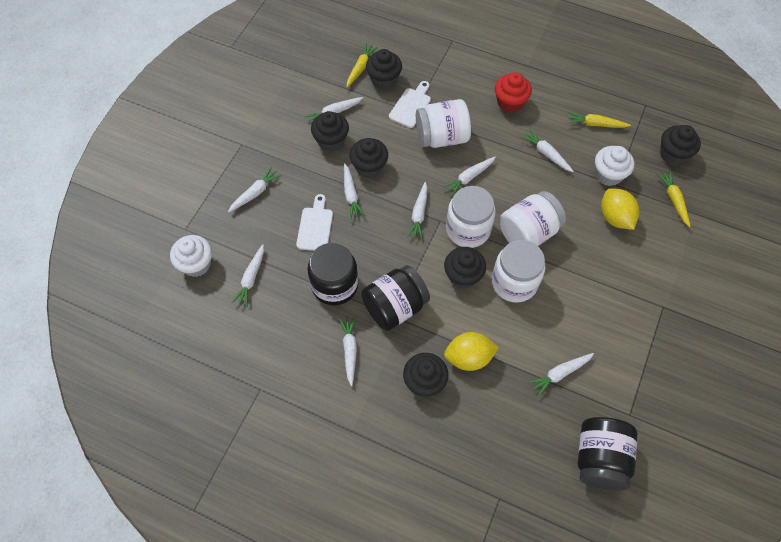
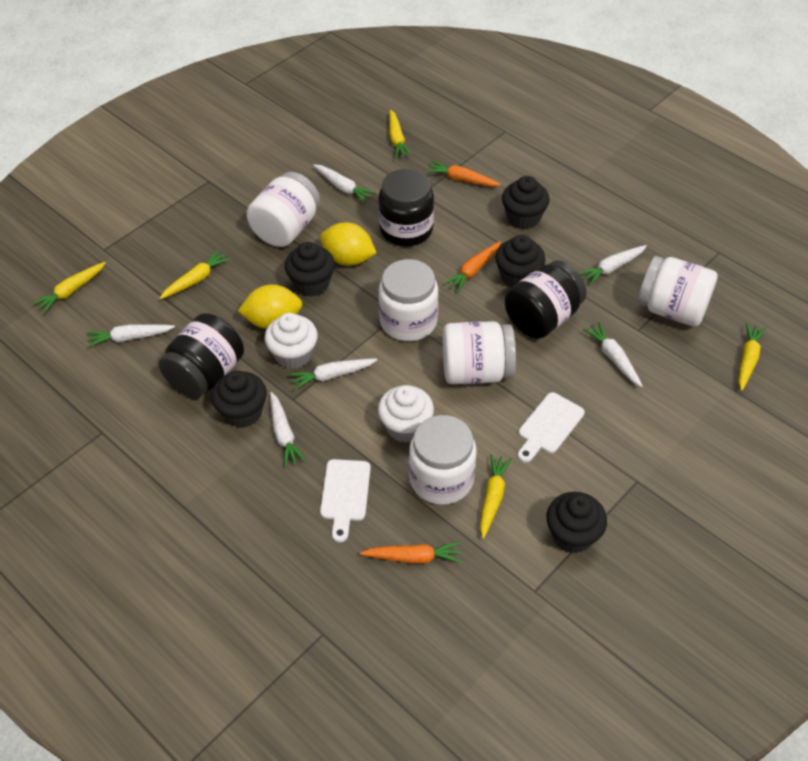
black cupcake: [311,111,349,152] [349,138,388,178] [366,49,402,90] [403,353,449,397] [444,247,486,289] [660,125,701,165] = 6 -> [211,371,267,428] [285,242,335,297] [495,235,545,287] [502,176,550,229] [546,492,607,553] = 5
orange carrot: none = 0 -> [360,542,462,564] [426,161,501,187] [443,241,501,293] = 3
red cupcake: [495,72,532,113] = 1 -> none = 0
white carrot: [228,167,282,213] [232,244,264,307] [305,97,363,122] [339,316,357,386] [344,163,365,219] [407,182,428,240] [442,157,496,196] [521,129,574,172] [528,353,594,397] = 9 -> [87,324,175,348] [270,392,306,468] [289,359,377,390] [313,164,376,204] [579,245,647,286] [583,322,643,387] = 6
white jar: [416,99,471,148] [446,186,496,248] [492,240,545,303] [500,191,566,246] = 4 -> [246,172,320,247] [379,259,438,341] [409,415,477,505] [443,321,516,384] [637,256,718,327] = 5
yellow carrot: [347,43,378,87] [568,112,631,128] [657,170,691,227] = 3 -> [32,262,106,314] [160,250,231,299] [389,110,412,159] [480,454,512,539] [738,323,766,391] = 5

